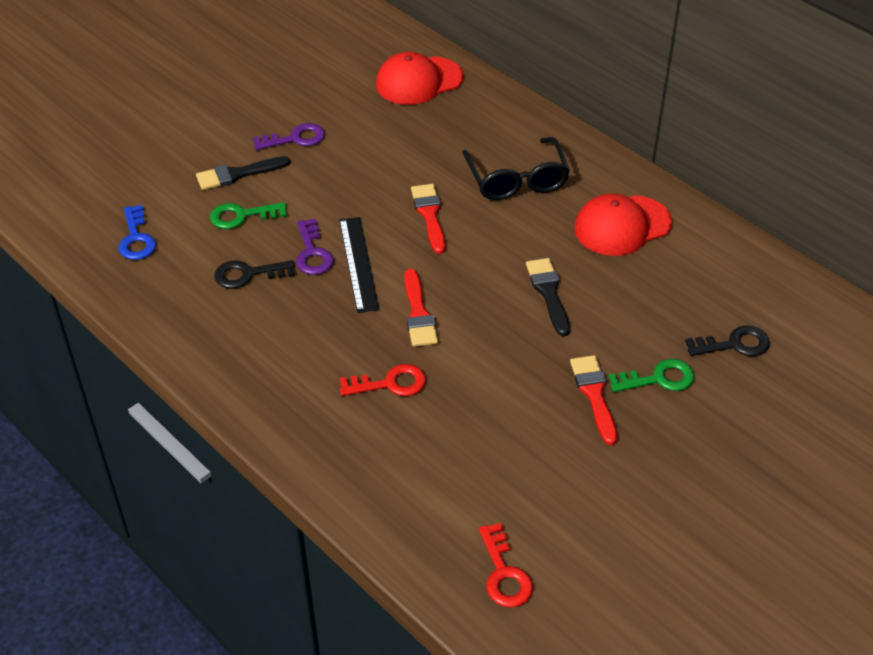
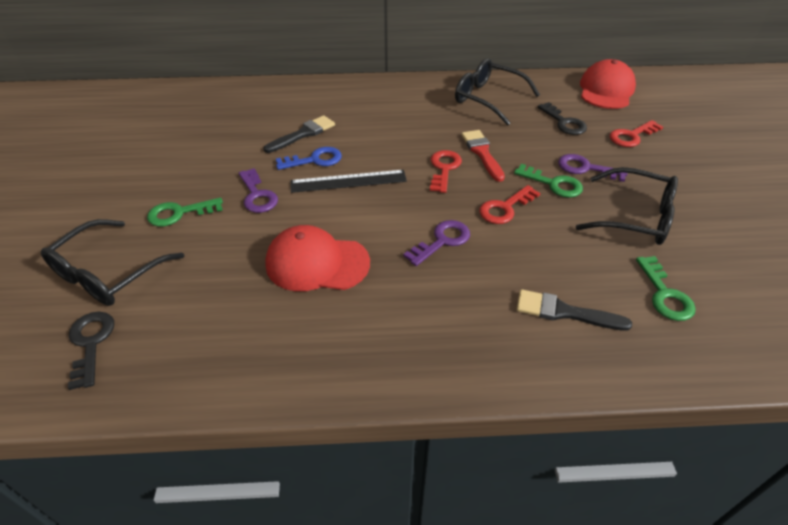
black glasses: [462,137,570,200] = 1 -> [41,219,184,306] [455,58,540,126] [576,167,678,245] = 3
green key: [210,202,287,229] [608,359,694,392] = 2 -> [147,198,223,227] [514,164,583,198] [636,256,696,321] = 3
purple key: [253,123,325,150] [296,219,334,275] = 2 -> [239,168,278,213] [403,220,470,266] [558,154,628,182] = 3
red brush: [404,269,438,347] [411,184,446,254] [570,355,618,445] = 3 -> [462,130,505,182] = 1
red key: [340,364,426,396] [479,523,533,608] = 2 -> [430,150,462,193] [480,185,540,224] [610,120,663,147] = 3

